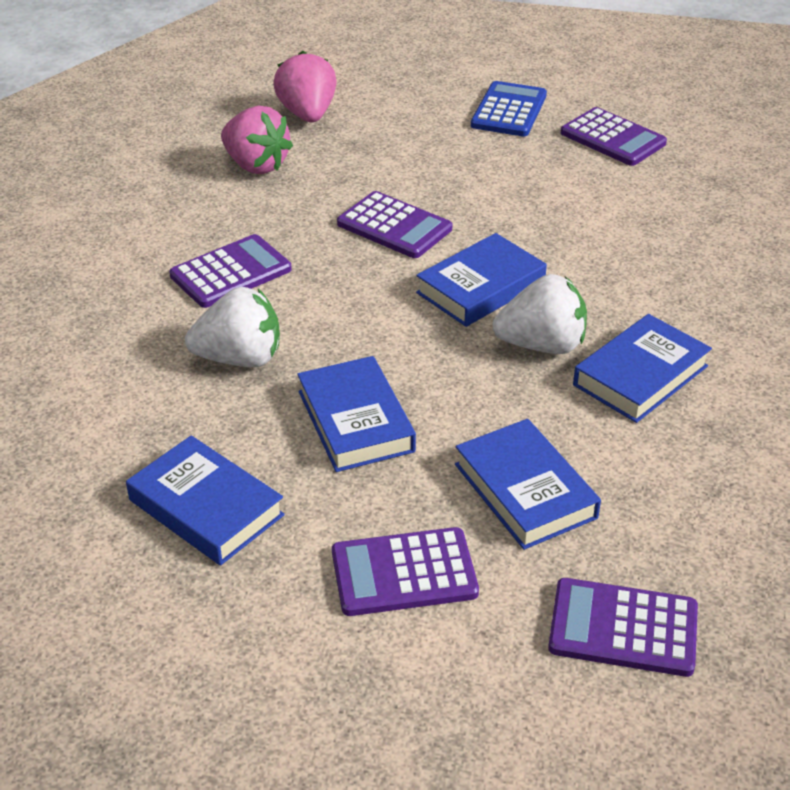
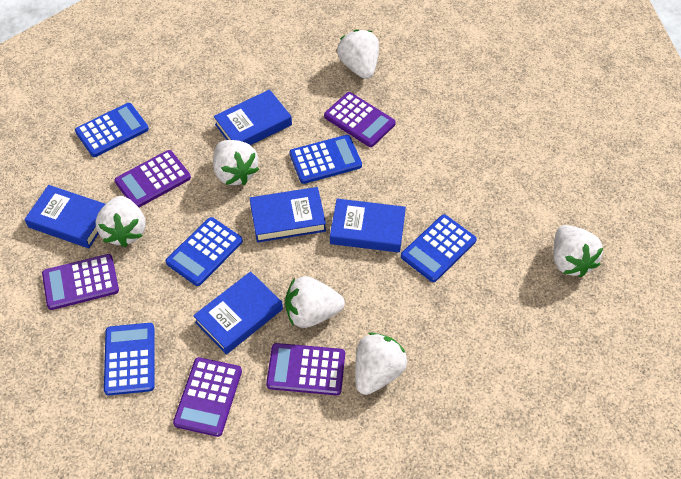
blue calculator: [471,81,547,136] = 1 -> [75,103,149,157] [104,323,155,395] [166,217,243,286] [289,135,362,184] [401,214,477,282] = 5
pink strawberry: [221,106,293,174] [273,51,337,122] = 2 -> none = 0
white strawberry: [185,287,280,367] [493,274,587,354] = 2 -> [96,196,146,247] [213,140,259,185] [285,276,345,328] [337,29,379,79] [355,332,407,395] [553,225,603,277] = 6

